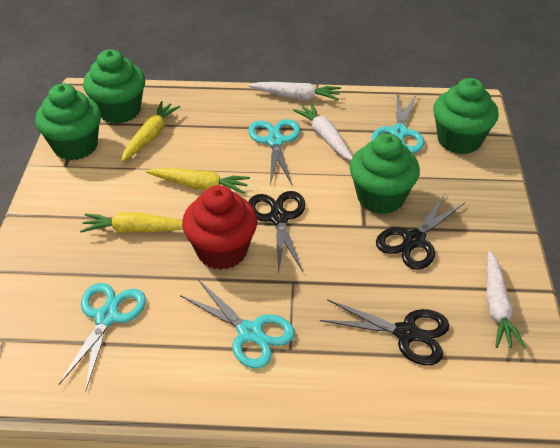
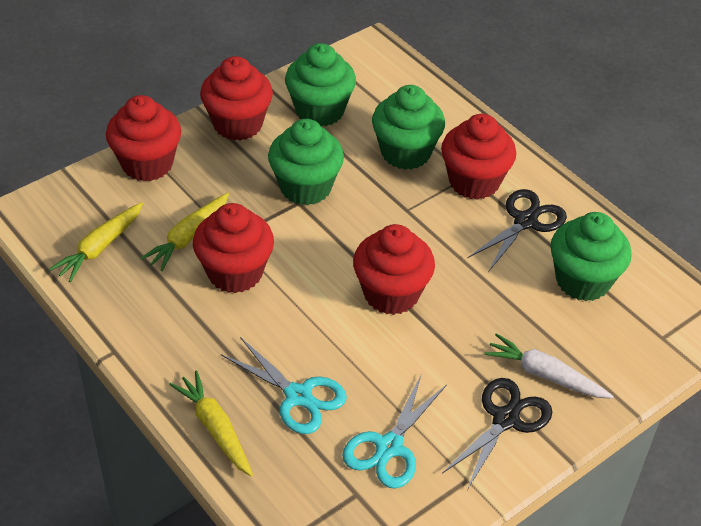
black scissors: [249,191,305,274] [320,299,449,365] [376,194,465,270] = 3 -> [442,378,553,490] [467,189,567,272] = 2
red cupcake: [182,185,257,270] = 1 -> [106,95,181,182] [193,203,274,293] [200,56,273,141] [353,224,435,315] [441,114,516,200] = 5
turquoise scissors: [59,283,146,390] [180,280,295,369] [248,119,300,185] [371,92,424,153] = 4 -> [221,337,347,434] [342,373,447,488] = 2
white carrot: [248,82,341,101] [293,103,353,161] [487,251,526,348] = 3 -> [484,333,614,399] = 1

